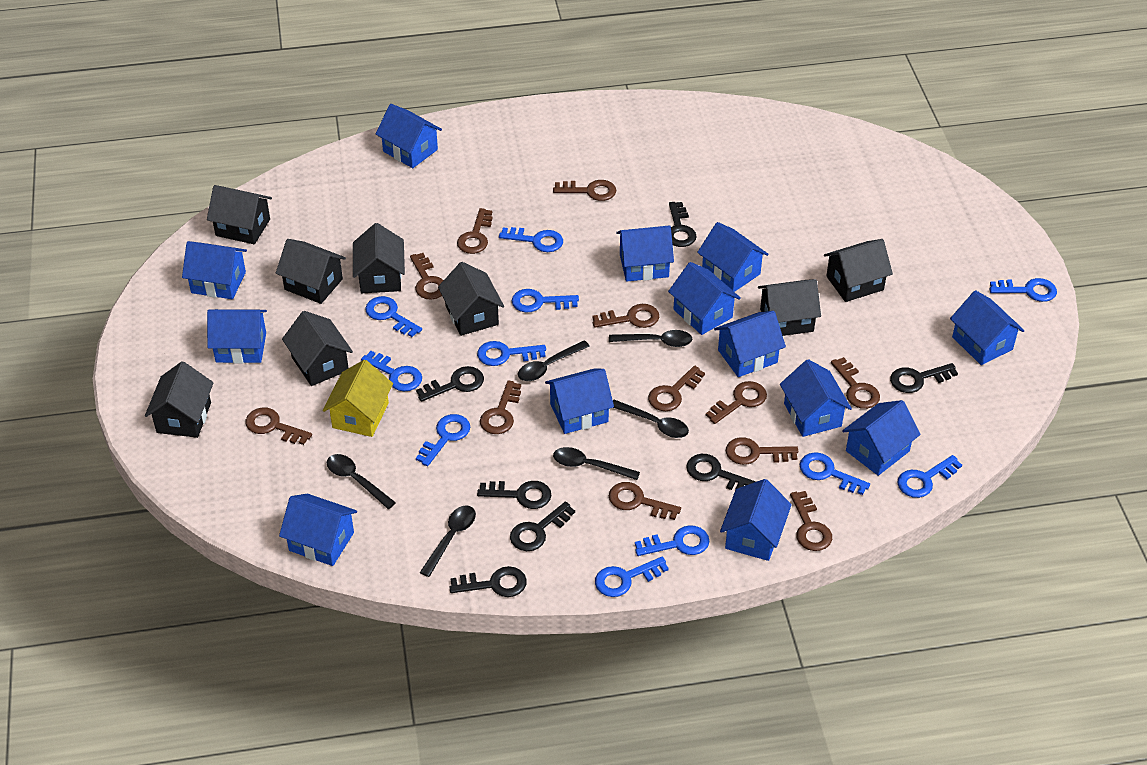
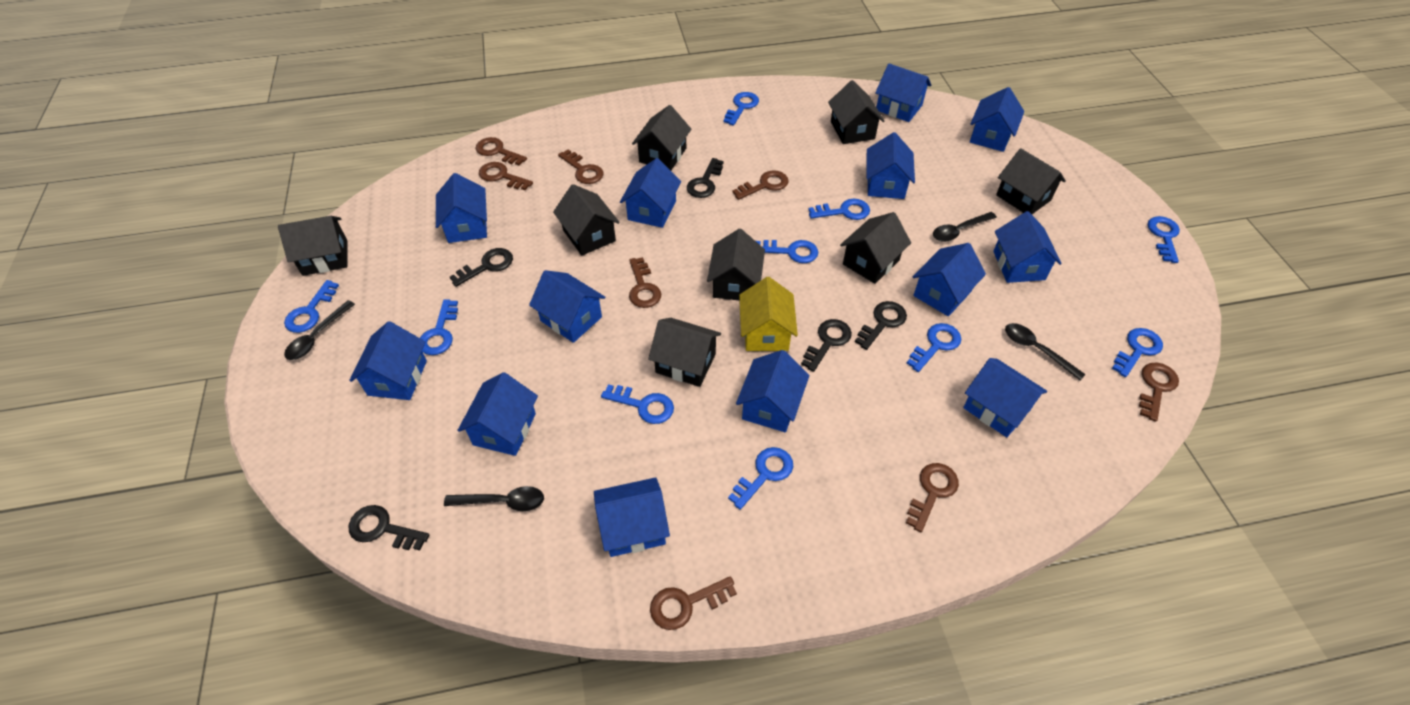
black key: [416,366,484,402] [449,566,527,597] [477,481,551,509] [510,501,575,551] [669,202,697,247] [686,454,756,490] [890,363,958,393] = 7 -> [349,505,430,550] [450,248,513,287] [687,158,723,198] [801,319,852,372] [855,301,907,350] = 5
black spoon: [326,454,396,509] [420,505,476,577] [518,340,590,381] [553,447,640,480] [609,330,692,347] [613,400,689,438] = 6 -> [284,300,355,360] [444,486,544,511] [933,212,997,242] [1005,323,1086,380] = 4
blue key: [361,351,422,391] [365,296,422,337] [416,414,470,466] [477,341,546,366] [499,227,563,252] [512,289,579,312] [595,557,669,597] [635,525,709,556] [800,452,870,495] [897,455,962,498] [989,278,1057,302] = 11 -> [284,280,339,333] [420,299,458,355] [601,384,674,424] [724,92,759,126] [728,447,793,510] [756,240,818,263] [809,199,870,220] [906,323,961,372] [1112,328,1163,377] [1148,216,1180,263] = 10
brown key: [245,407,312,445] [410,253,444,299] [457,208,493,254] [480,380,521,434] [553,180,616,201] [592,304,659,328] [609,482,681,520] [648,366,705,411] [706,381,767,424] [726,437,798,465] [790,491,832,551] [831,357,880,409] = 12 -> [475,137,527,165] [479,162,533,190] [558,149,604,184] [629,257,661,308] [650,576,737,630] [733,170,789,200] [906,463,959,532] [1139,362,1179,422] = 8

